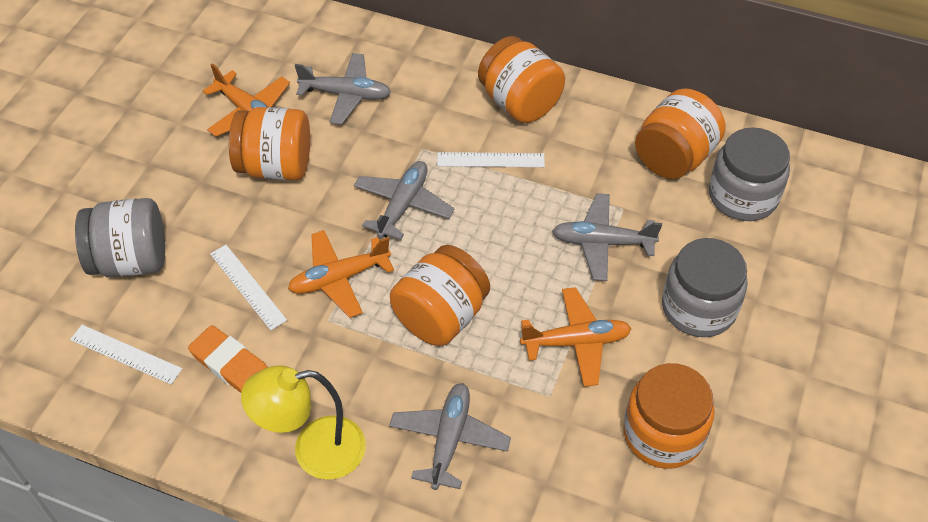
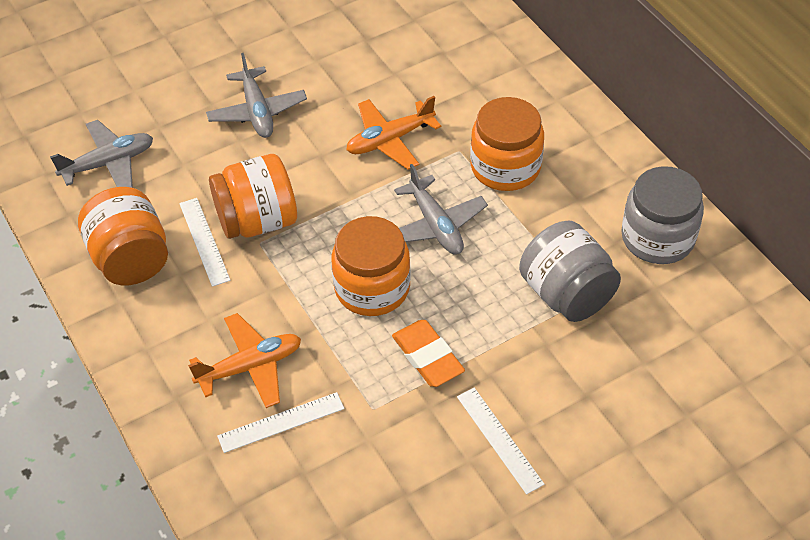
grey jar: [75,198,165,277] [662,238,748,337] [709,127,790,221] = 3 -> [519,221,621,322] [621,166,704,264] = 2
grey plane: [295,53,391,125] [354,161,454,240] [389,383,511,490] [552,193,662,281] = 4 -> [50,120,153,188] [206,53,307,138] [394,164,488,255] = 3
orange jar: [229,107,310,180] [390,245,490,346] [478,36,565,123] [623,363,715,469] [635,89,726,179] = 5 -> [78,187,168,285] [209,154,297,239] [331,216,411,316] [470,97,544,191] = 4
orange plane: [203,63,290,137] [288,230,394,318] [520,287,632,387] = 3 -> [188,313,301,408] [346,96,441,170] = 2
yellow lamp: [241,365,366,480] = 1 -> none = 0

